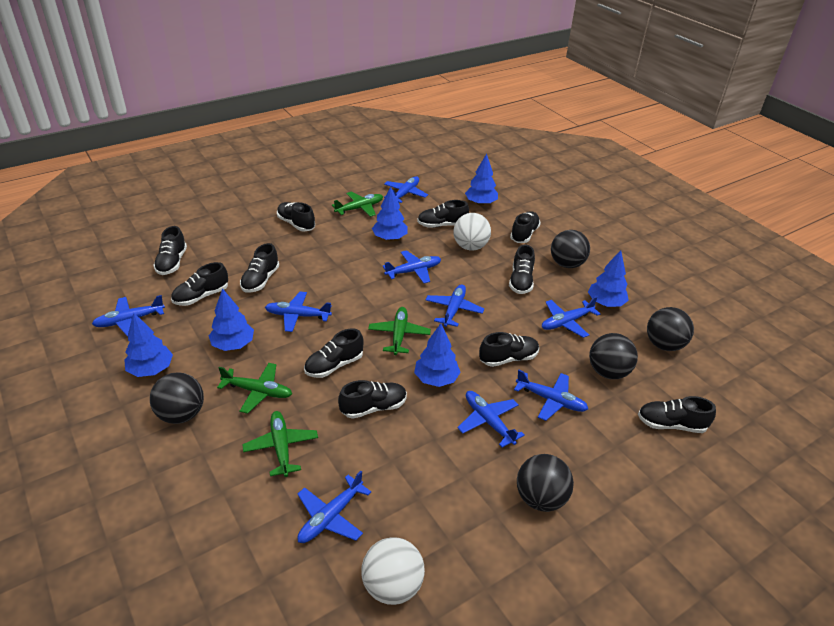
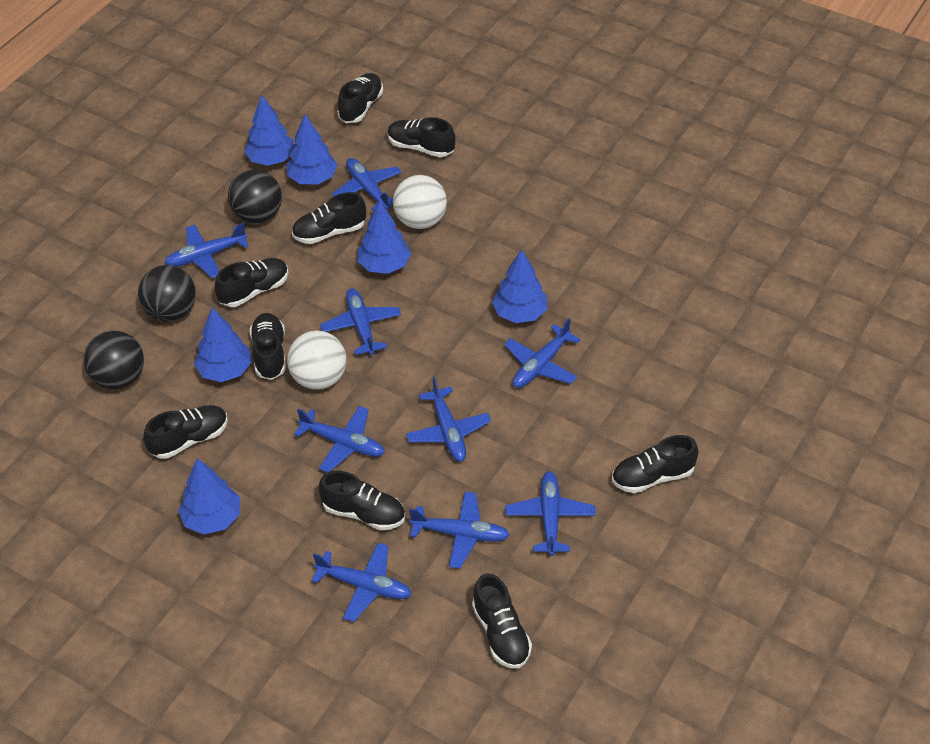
black ball: [150,372,204,424] [517,454,574,512] [551,230,590,268] [589,333,638,379] [647,307,694,351] = 5 -> [83,330,144,389] [138,265,196,322] [228,169,282,224] = 3
black shoe: [153,226,187,275] [171,262,228,306] [240,243,279,293] [277,202,315,232] [304,328,364,378] [338,380,407,419] [417,200,469,228] [479,332,539,367] [509,245,535,294] [510,211,541,243] [638,396,716,433] = 11 -> [143,405,228,459] [214,258,289,307] [250,313,286,380] [292,192,366,244] [318,471,405,531] [337,73,383,123] [387,117,456,157] [472,573,532,669] [612,435,699,493] = 9
green plane: [217,363,292,414] [242,411,318,477] [332,191,383,217] [368,307,431,355] = 4 -> none = 0

